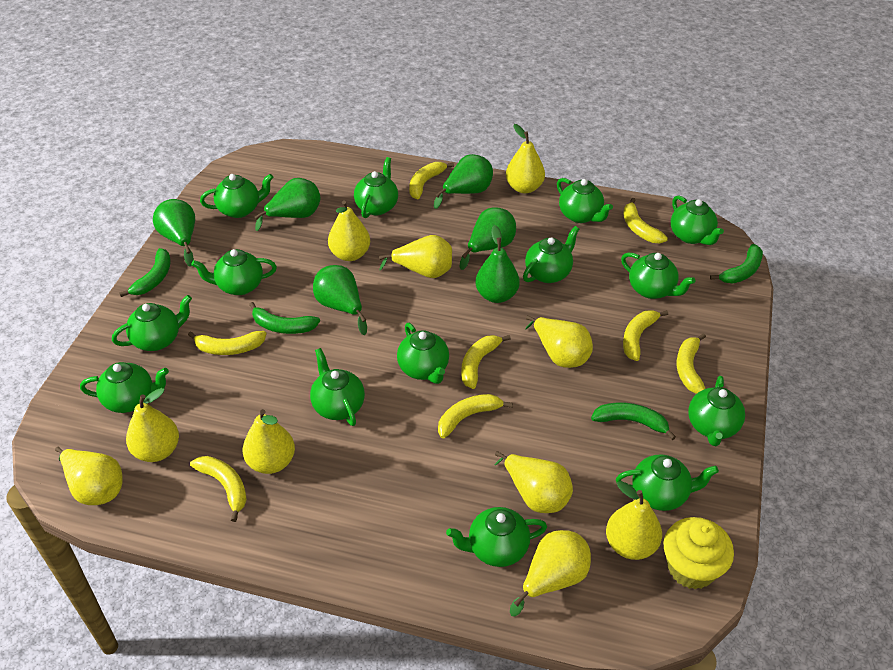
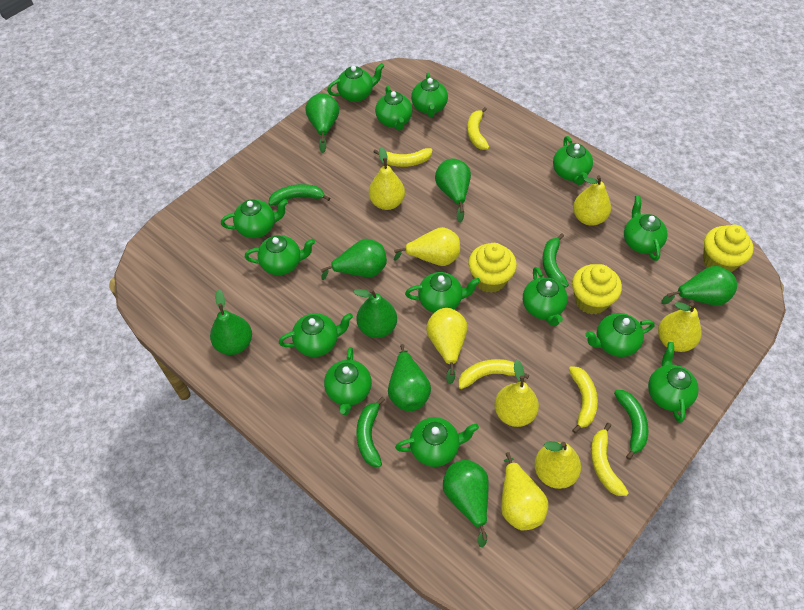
green pear: [153,199,195,267] [255,178,321,231] [313,265,367,335] [434,154,493,209] [459,207,516,270] [476,225,520,303] = 6 -> [210,289,252,355] [305,93,339,153] [321,239,387,280] [353,289,397,338] [388,344,431,411] [435,158,471,223] [443,460,489,547] [661,266,737,306] = 8
yellow banana: [188,331,266,355] [190,456,247,522] [409,162,454,199] [438,394,513,438] [461,335,511,389] [623,198,668,243] [623,310,668,361] [677,333,706,394] = 8 -> [373,148,432,167] [459,359,529,389] [467,107,489,150] [569,366,598,434] [591,423,629,496] = 5
yellow cupcake: [664,517,734,590] = 1 -> [468,243,517,293] [572,264,622,315] [703,225,754,272] = 3
yellow pear: [55,447,123,505] [126,388,179,462] [243,409,295,474] [328,200,370,261] [379,235,452,278] [495,451,573,513] [506,124,545,193] [510,530,591,617] [525,315,593,368] [606,481,662,560] = 10 -> [369,147,405,210] [394,227,460,266] [426,308,468,384] [494,360,539,427] [501,452,548,530] [534,441,581,489] [573,176,611,226] [658,302,702,352] = 8

